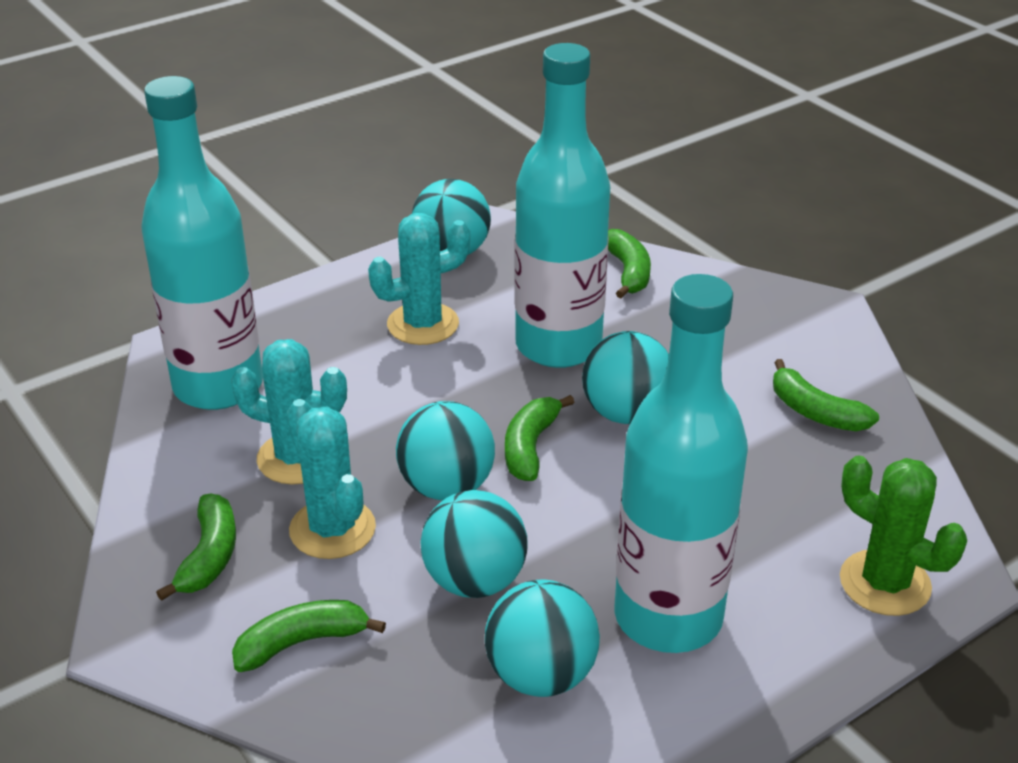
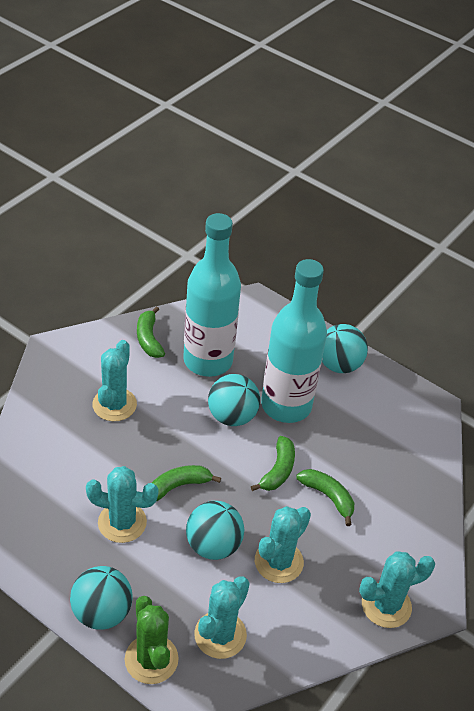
green banana: [156,493,236,601] [232,600,386,672] [505,395,574,481] [608,229,651,298] [773,359,879,431] = 5 -> [137,306,165,358] [152,465,221,501] [251,436,295,491] [296,469,354,526] = 4
turquoise ball: [396,401,495,500] [412,179,491,255] [420,490,528,598] [485,580,600,697] [582,331,669,424] = 5 -> [70,566,133,630] [186,501,244,560] [208,374,260,426] [322,324,368,373] = 4
turquoise bottle: [141,76,263,410] [515,43,610,368] [614,274,748,653] = 3 -> [183,213,241,377] [261,259,327,423] = 2
turquoise cactus: [231,339,347,485] [287,399,376,559] [368,213,470,345] = 3 -> [86,466,159,543] [92,340,137,421] [194,576,250,659] [255,506,311,583] [359,551,435,628] = 5

